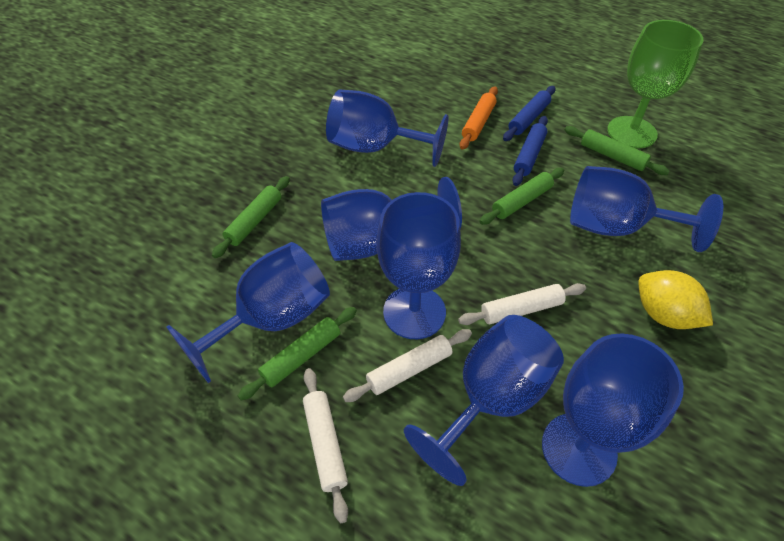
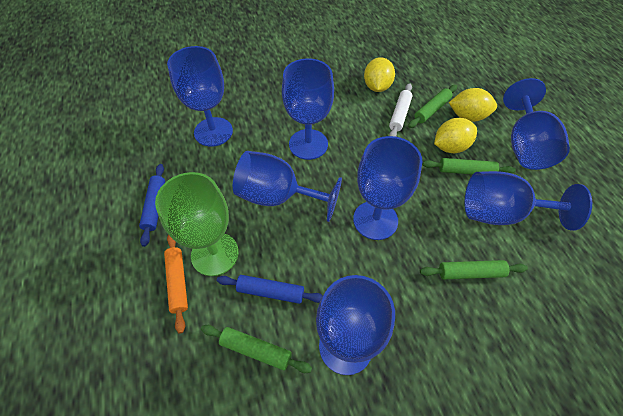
white rolling pin: [303,368,348,523] [343,329,472,402] [458,283,586,325] = 3 -> [389,83,412,137] = 1
yellow lemon: [638,270,713,329] = 1 -> [364,57,395,92] [434,118,477,153] [449,88,497,122] = 3

